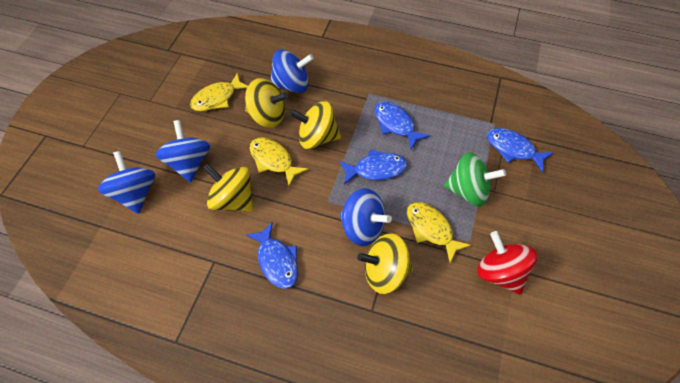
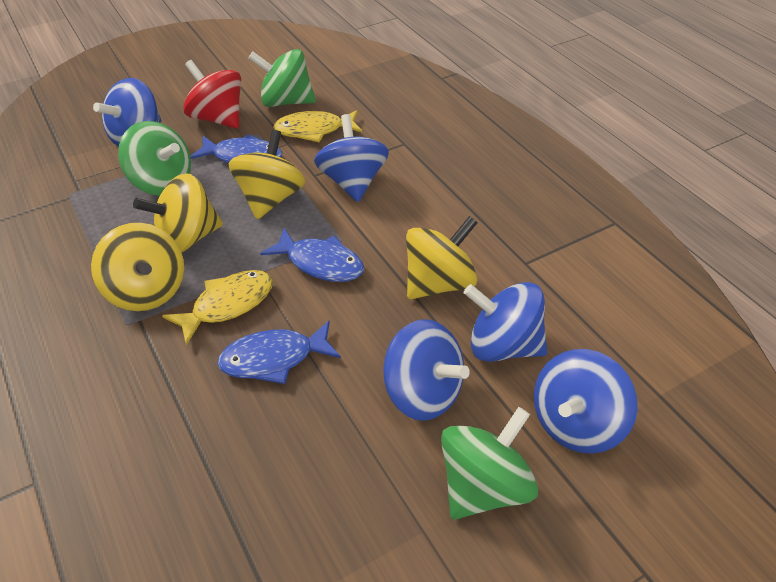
blue fish: [245,222,298,289] [339,149,407,185] [374,102,430,150] [487,128,554,172] = 4 -> [190,134,282,163] [217,321,341,384] [260,228,364,282] = 3
blue spinning top: [98,151,155,214] [156,120,210,182] [270,49,314,93] [340,188,392,246] = 4 -> [93,78,161,147] [314,114,389,202] [383,319,470,421] [464,282,547,362] [534,349,638,454] = 5
green spinning top: [444,152,506,207] = 1 -> [118,121,191,196] [249,49,316,107] [441,407,538,519] = 3
yellow fish: [190,73,248,111] [249,137,309,186] [407,202,471,263] = 3 -> [162,270,273,345] [273,110,362,142] = 2

